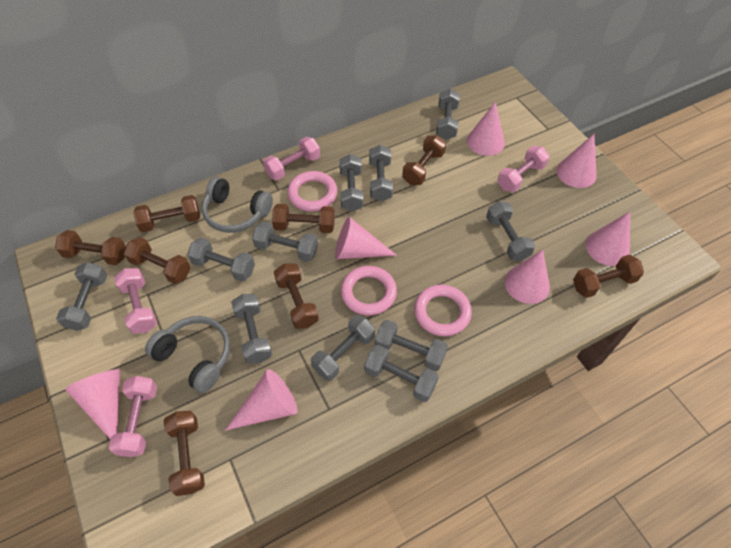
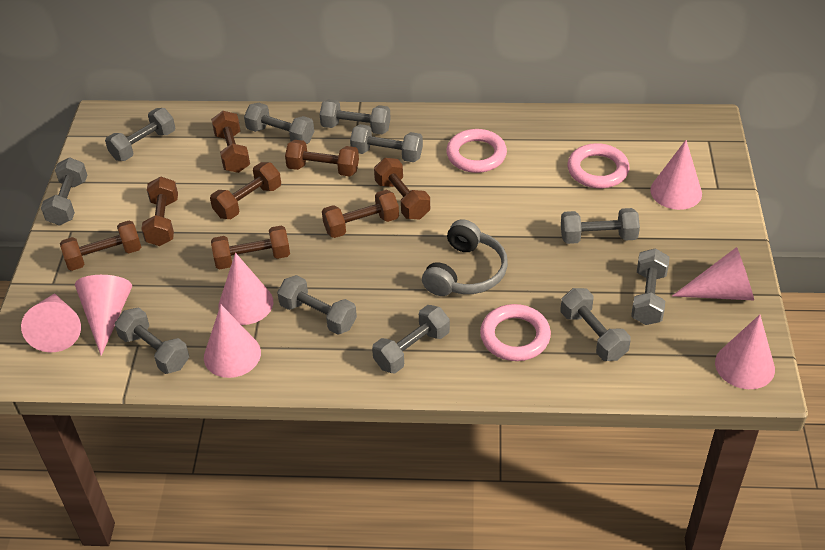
grey headphones: [145,316,230,393] [202,177,273,233] = 2 -> [422,219,508,296] = 1
pink dumbbell: [109,376,157,457] [114,268,157,334] [263,137,320,181] [497,146,550,192] = 4 -> none = 0

